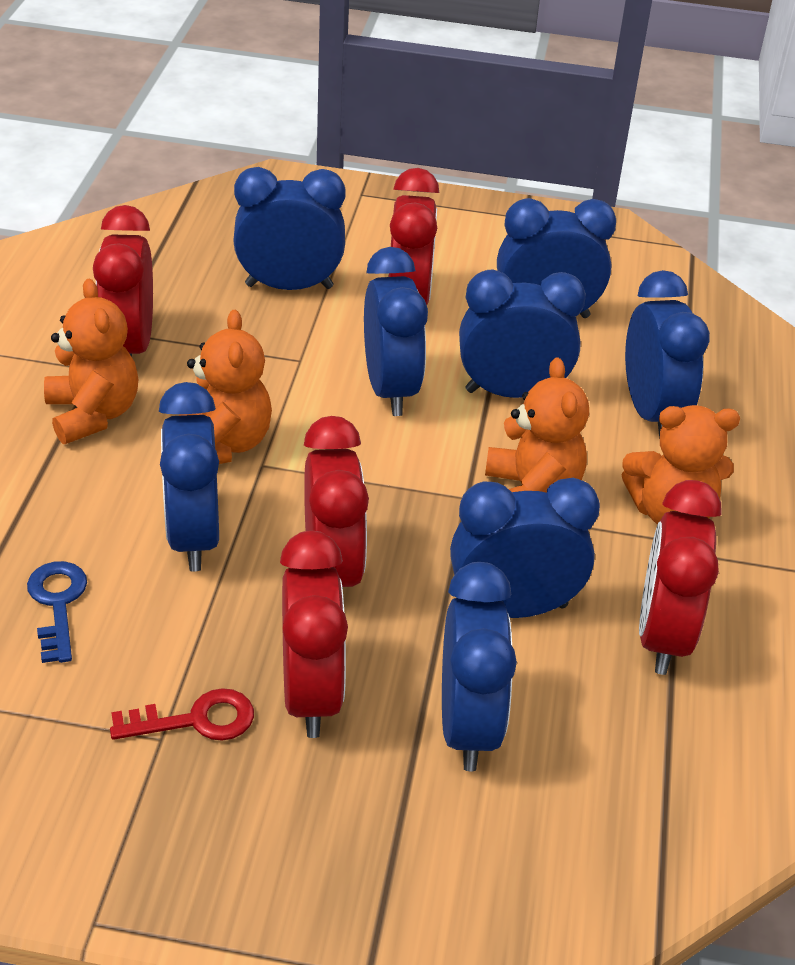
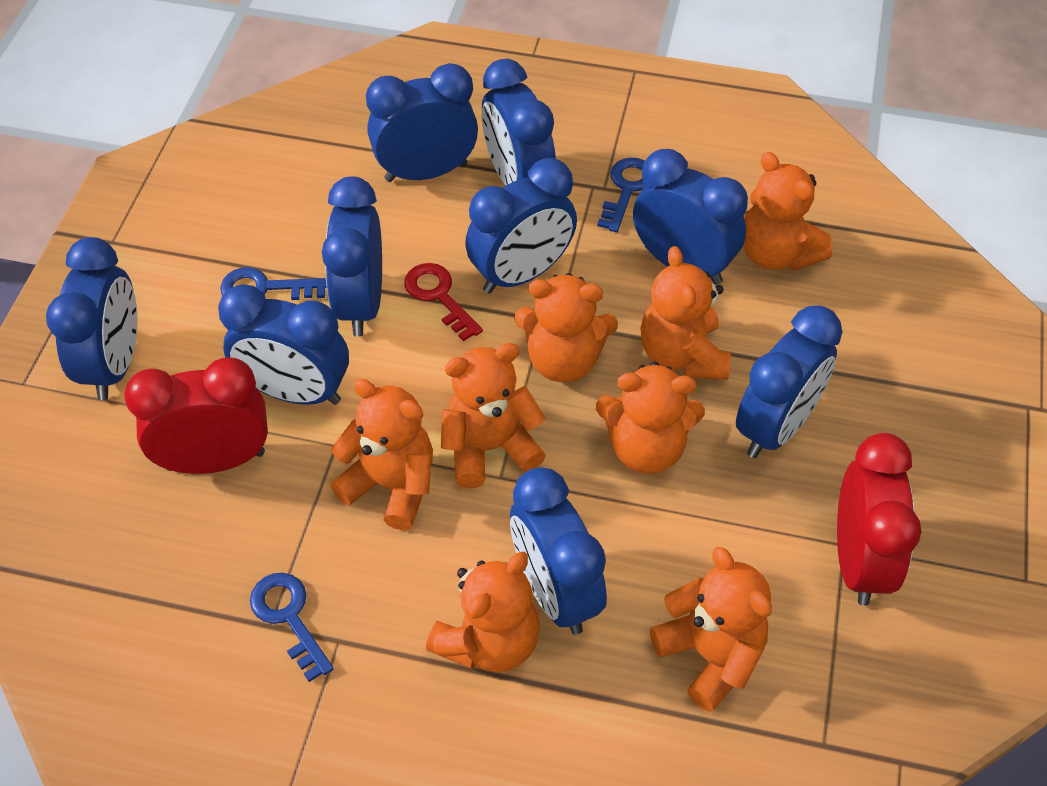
blue clock: [159,382,219,571] [233,167,345,290] [364,247,428,416] [442,562,517,771] [450,478,600,618] [459,270,586,398] [497,198,616,318] [625,270,710,439] = 8 -> [46,237,138,400] [218,284,349,405] [322,176,382,337] [366,63,478,182] [465,158,577,294] [482,59,556,186] [510,467,607,635] [633,149,748,285] [736,306,842,458] = 9
blue key: [27,561,87,663] = 1 -> [220,267,327,300] [250,573,334,682] [597,157,646,232] = 3
orange teddy bear: [44,279,138,444] [179,310,272,464] [485,357,589,493] [622,405,740,525] = 4 -> [330,379,433,531] [426,552,540,672] [441,343,546,489] [514,273,618,382] [596,362,705,474] [640,246,731,380] [650,547,772,712] [743,152,832,271] = 8
red clock: [93,205,153,357] [280,531,348,738] [304,416,369,588] [389,168,439,305] [639,480,721,675] = 5 -> [124,358,268,474] [837,433,922,606] = 2

